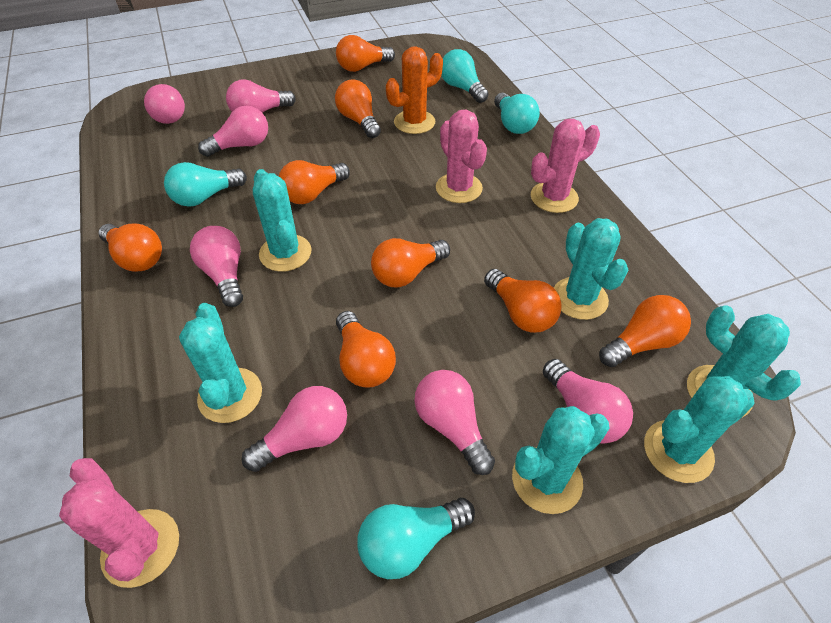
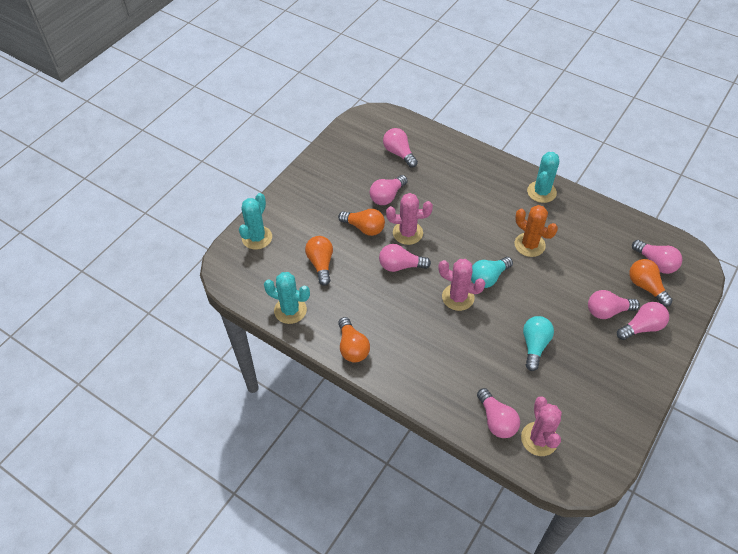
orange light bulb: [99,224,162,272] [279,160,350,204] [335,79,381,138] [336,35,395,72] [336,311,396,388] [371,238,450,288] [484,269,562,333] [599,295,691,367] = 8 -> [305,236,333,286] [338,209,385,236] [338,317,370,363] [629,259,673,307] = 4
turquoise cactus: [179,303,262,423] [253,169,312,272] [512,406,609,514] [554,218,628,320] [644,376,755,483] [687,305,801,418] = 6 -> [239,193,272,250] [264,272,310,324] [527,152,559,203] = 3
turquoise light bulb: [164,162,247,207] [358,498,475,579] [441,49,489,103] [494,93,540,134] = 4 -> [471,257,513,288] [523,316,554,371] = 2

